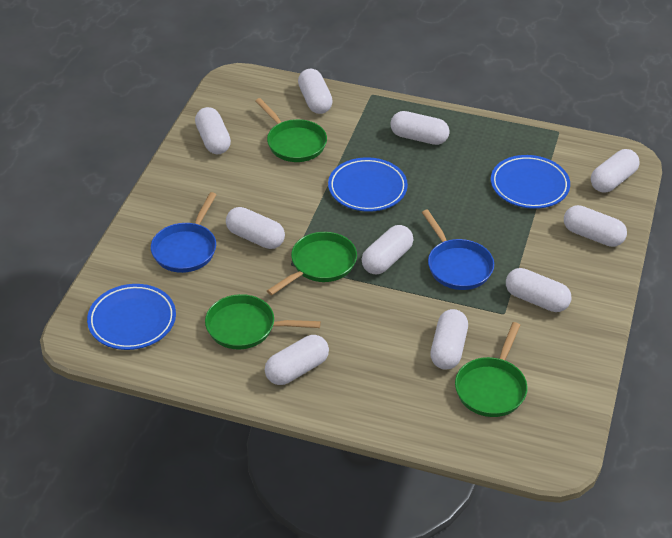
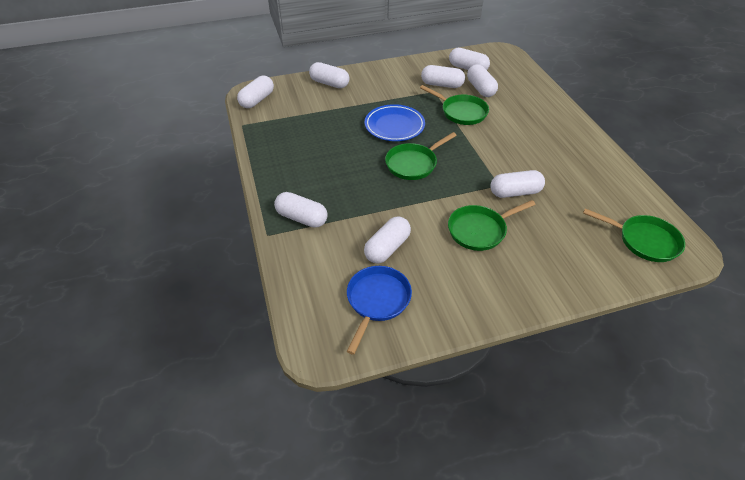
blue pan: [151,192,217,273] [422,210,494,290] = 2 -> [347,266,412,355] = 1
blue plate: [87,284,176,350] [328,157,408,212] [491,155,570,209] = 3 -> [365,104,425,141] = 1
white capsule: [195,107,231,154] [226,207,285,249] [265,335,329,385] [298,69,333,114] [362,225,413,274] [390,111,450,145] [430,309,468,370] [506,268,571,312] [564,205,627,247] [591,149,640,192] = 10 -> [237,76,274,108] [274,192,328,228] [309,62,349,88] [364,216,411,264] [421,65,465,88] [449,48,490,70] [467,64,498,97] [490,170,545,198] = 8

